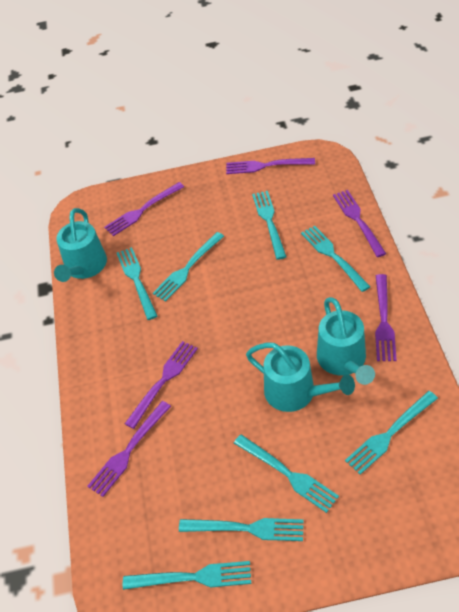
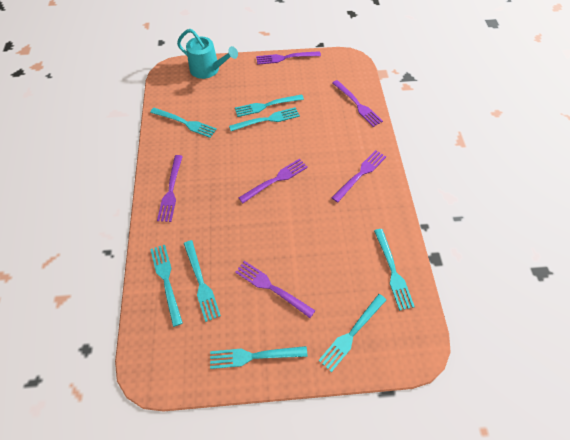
turquoise watering can: [54,208,107,282] [246,343,355,412] [317,297,375,385] = 3 -> [177,29,238,79] = 1

